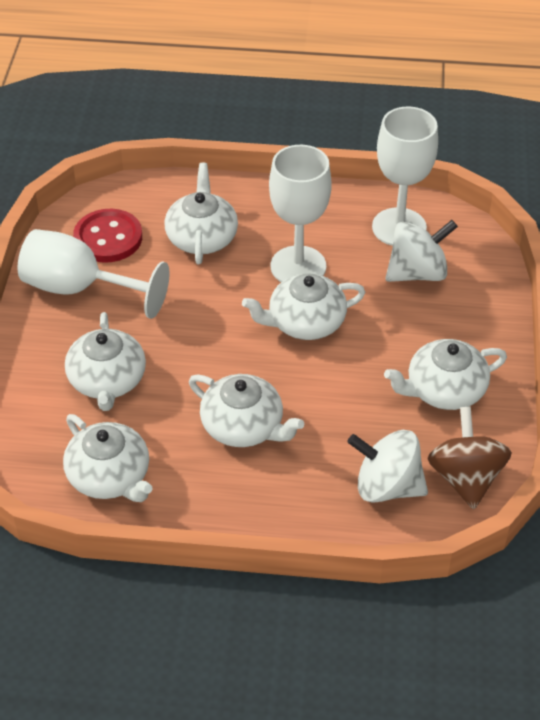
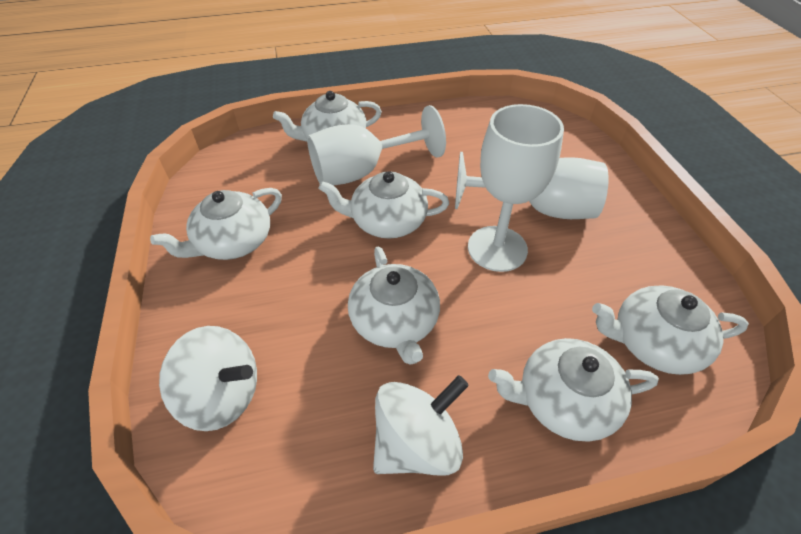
brown spinning top: [427,407,512,509] = 1 -> none = 0
red button: [73,209,142,263] = 1 -> none = 0

